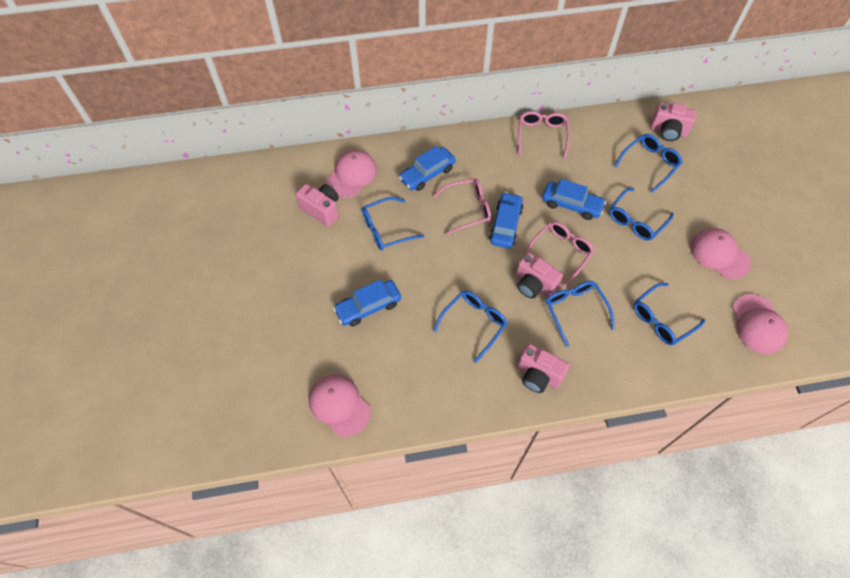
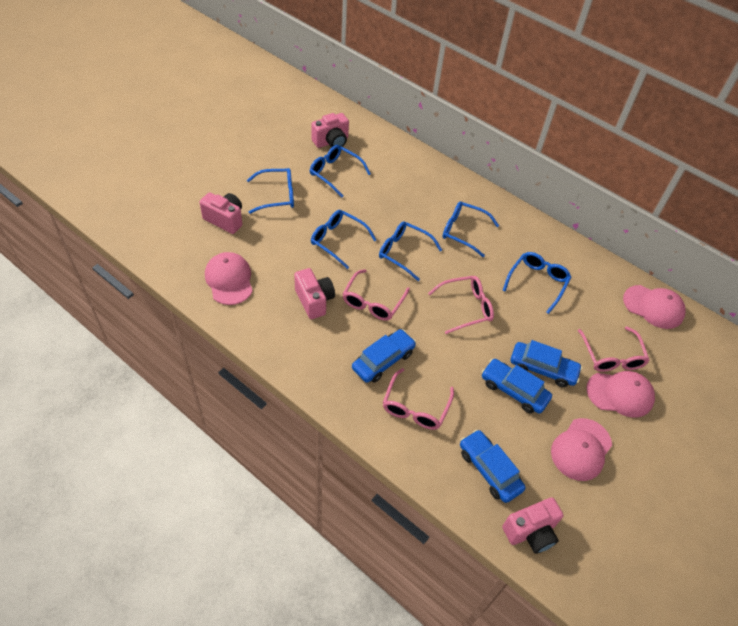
pink glasses: [432,179,491,235] [518,111,570,159] [524,221,595,288] = 3 -> [343,269,410,321] [383,368,454,430] [428,276,494,334] [578,326,650,372] = 4

